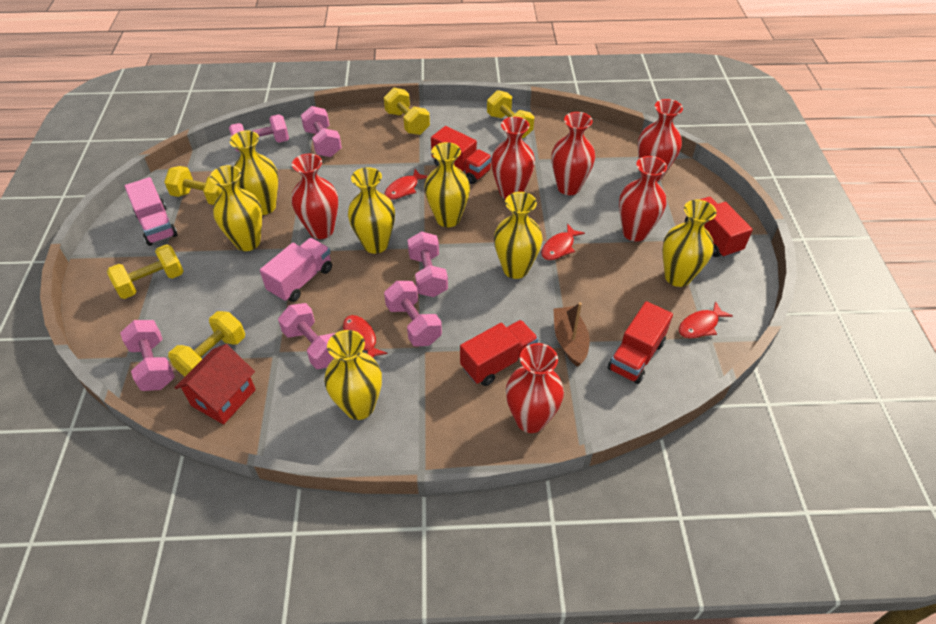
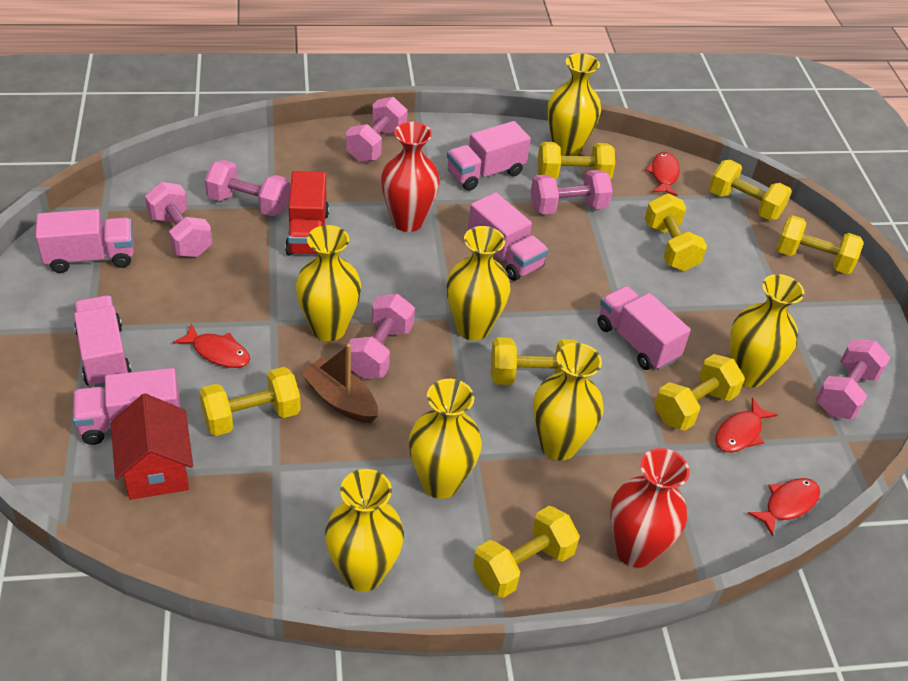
pink truck: [125,177,177,246] [260,238,332,302] = 2 -> [35,209,134,273] [73,368,180,445] [74,295,132,387] [447,121,531,191] [468,192,548,281] [597,286,691,370] = 6
red truck: [431,126,492,184] [460,320,538,386] [608,301,673,384] [685,197,753,258] = 4 -> [285,171,329,256] = 1
red vase: [291,154,338,239] [491,117,535,199] [506,343,564,433] [551,112,595,195] [619,156,667,242] [638,99,683,181] = 6 -> [381,122,440,232] [610,448,690,568] = 2
yellow dumbbell: [107,244,184,299] [164,166,222,205] [168,311,245,377] [384,88,430,135] [487,90,534,138] = 5 -> [199,367,301,436] [473,506,580,598] [491,337,578,385] [538,142,615,179] [645,193,707,271] [654,354,745,431] [709,160,792,220] [777,215,864,274] = 8

